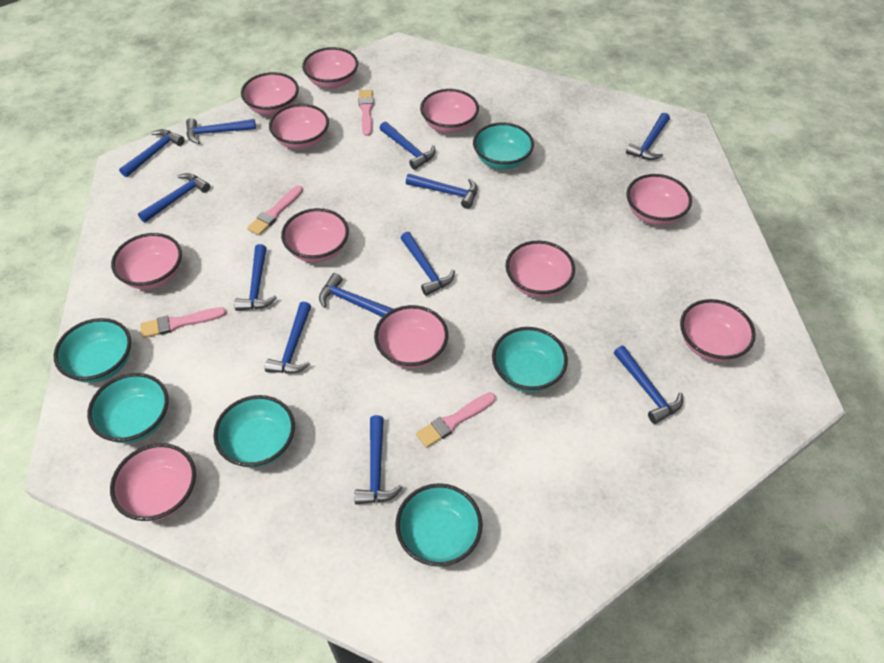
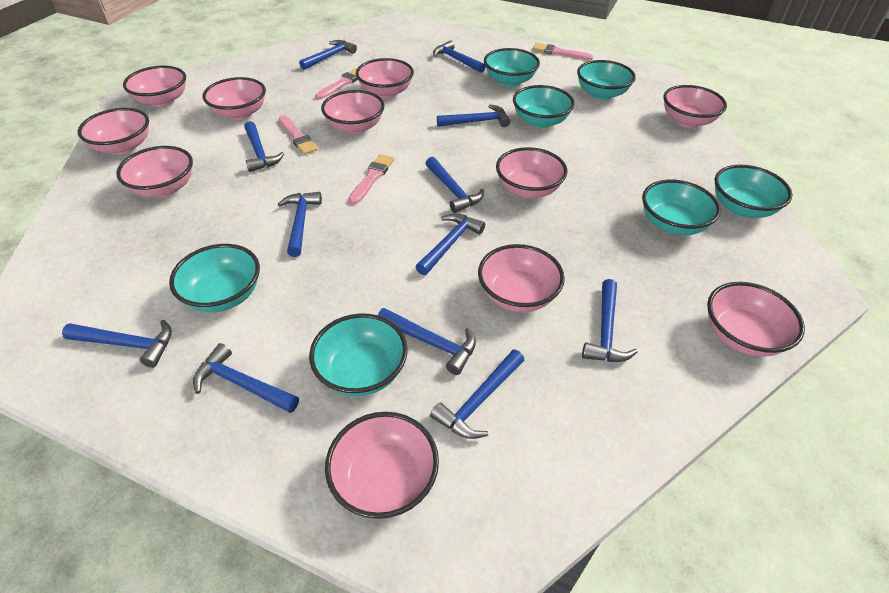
turquoise bowl: [54,318,131,383] [87,373,169,443] [213,395,295,468] [395,483,483,567] [473,122,534,170] [492,327,568,392] = 6 -> [169,244,260,312] [309,313,408,396] [484,48,540,87] [513,85,575,128] [577,60,636,100] [642,180,721,235] [715,165,792,218] = 7

